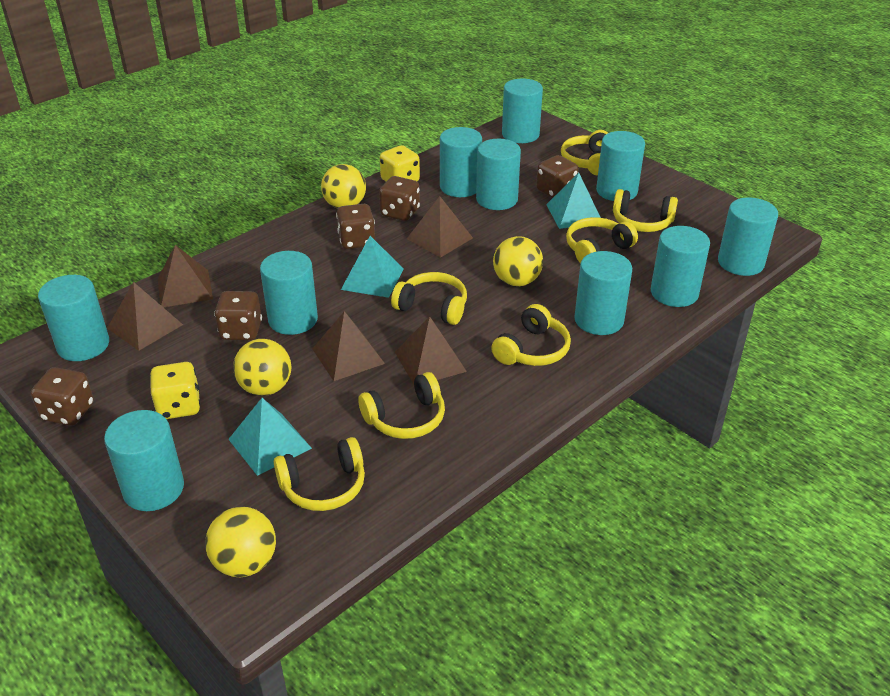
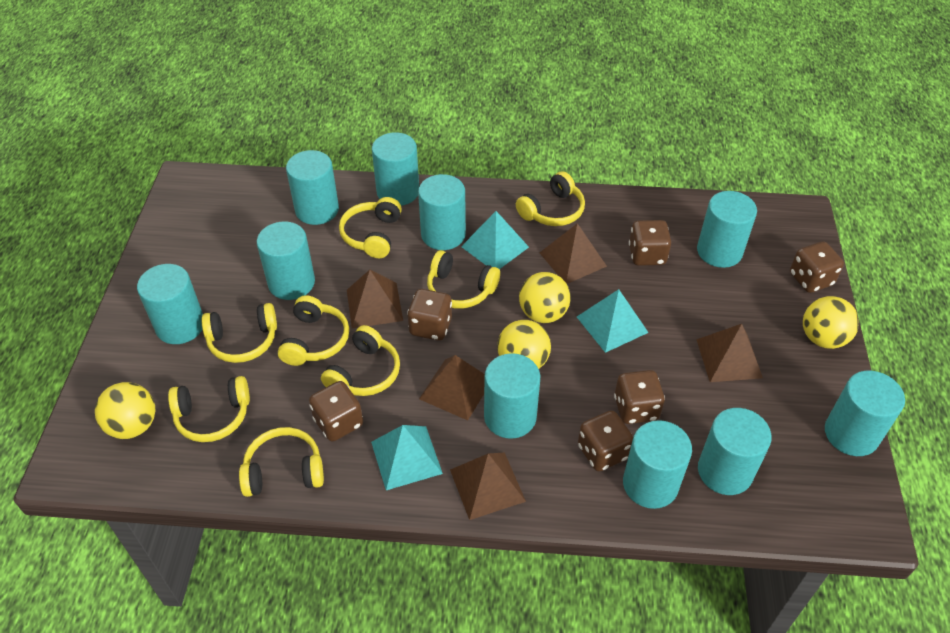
brown dice: [31,367,94,426] [214,291,262,340] [336,204,375,249] [379,176,420,221] [536,155,578,198] = 5 -> [309,381,363,441] [407,289,452,341] [578,411,633,471] [614,370,665,424] [629,220,671,266] [790,241,844,293] = 6
yellow dice: [150,362,201,419] [380,145,420,182] = 2 -> none = 0
yellow headphones: [274,437,365,511] [358,372,445,439] [391,272,467,325] [491,304,571,366] [561,130,608,176] [566,217,638,263] [613,189,678,232] = 7 -> [168,376,250,442] [201,303,277,363] [239,427,324,497] [278,295,349,366] [321,325,400,396] [339,197,402,258] [427,250,500,309] [516,171,585,226] = 8

